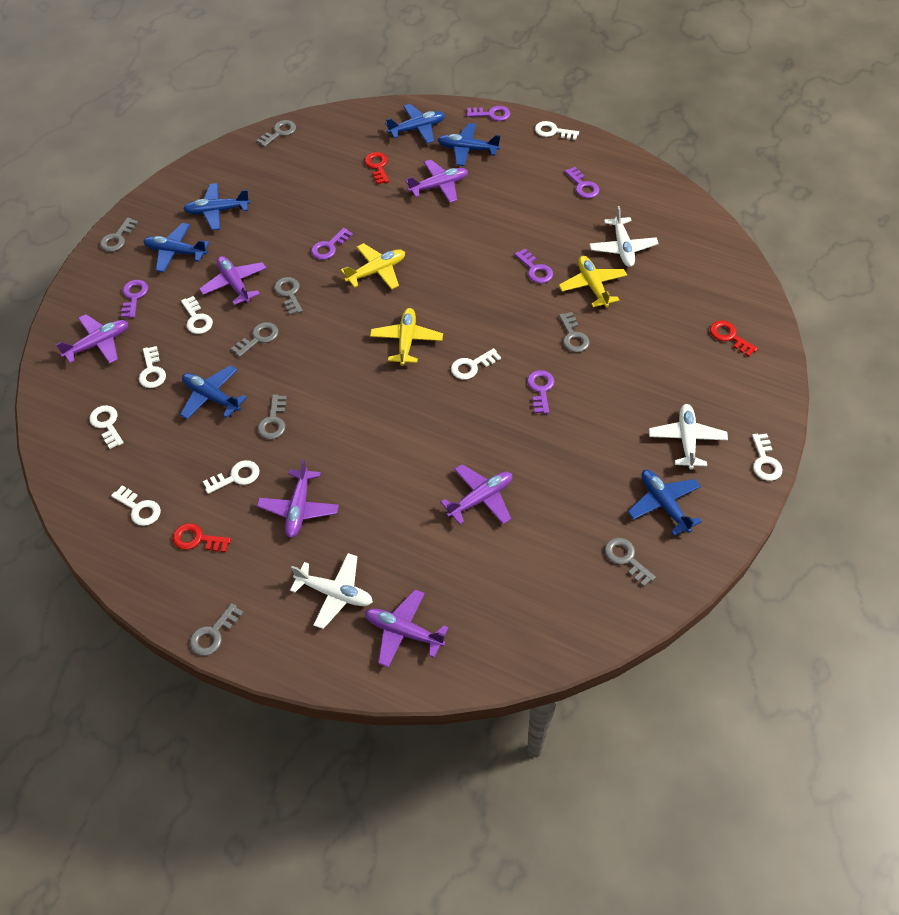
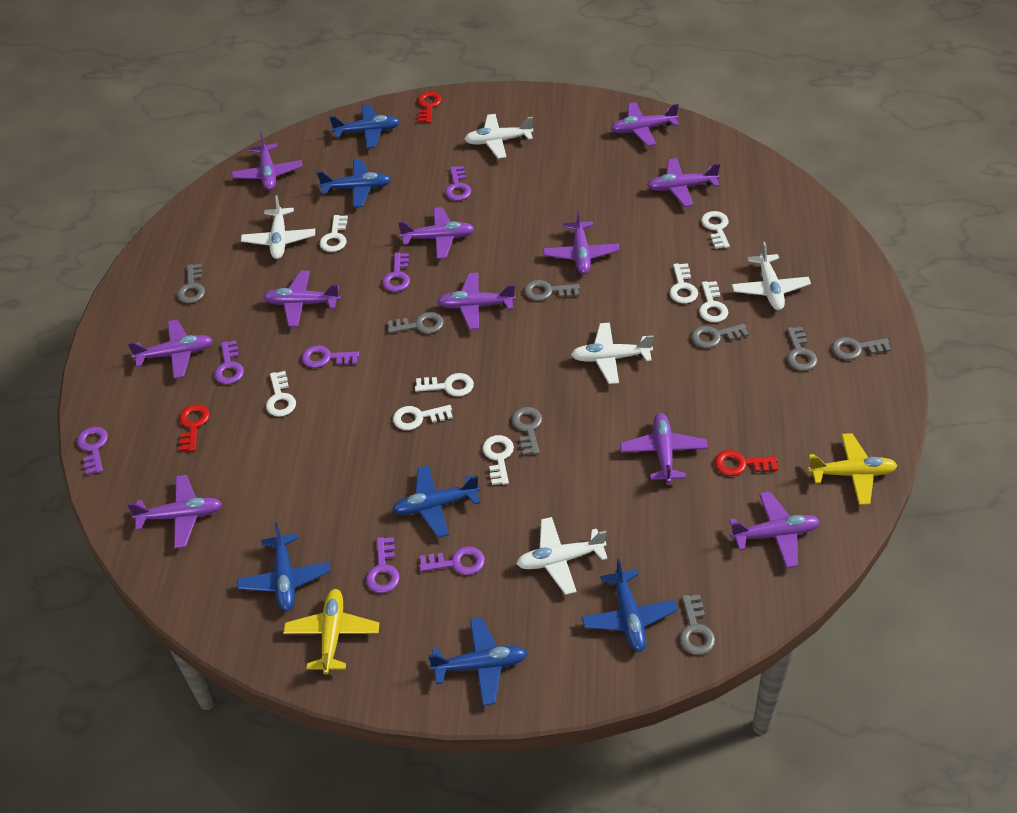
purple key: [121,280,148,318] [311,228,353,260] [466,106,510,121] [515,249,553,283] [527,370,554,414] [565,167,599,198] = 6 -> [77,427,108,475] [214,340,244,384] [302,345,359,368] [366,537,400,593] [382,253,410,292] [419,546,485,575] [445,166,471,201] = 7
purple plane: [56,314,128,364] [199,256,266,305] [257,459,339,538] [365,589,449,667] [405,160,468,203] [441,464,512,525] = 6 -> [127,475,222,548] [128,320,213,379] [232,133,303,191] [263,271,340,327] [398,207,474,259] [437,273,516,330] [543,209,620,274] [611,102,679,146] [620,413,708,483] [647,158,720,207] [729,492,820,568] = 11
white plane: [290,553,373,629] [590,206,659,267] [649,404,728,469] = 3 -> [241,195,315,259] [464,114,533,159] [516,517,608,595] [571,323,654,384] [732,242,811,310] = 5
yellow plane: [341,243,405,290] [370,308,443,366] [559,256,627,307] = 3 -> [283,589,379,674] [808,433,898,505] = 2

